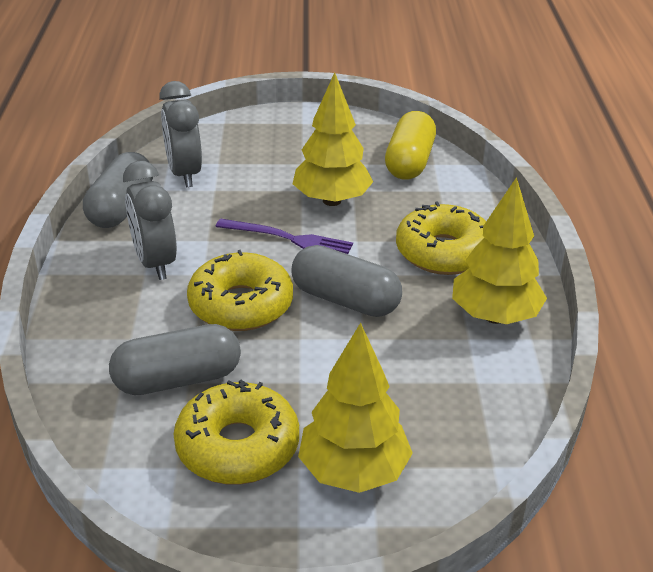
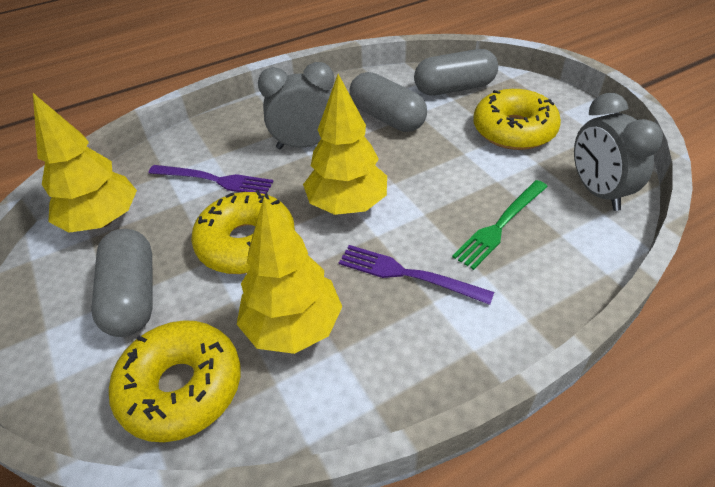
green fork: none = 0 -> [452,180,548,270] = 1
purple fork: [216,218,353,254] = 1 -> [148,165,274,194] [339,245,494,305] = 2
yellow capsule: [385,111,436,180] = 1 -> none = 0

